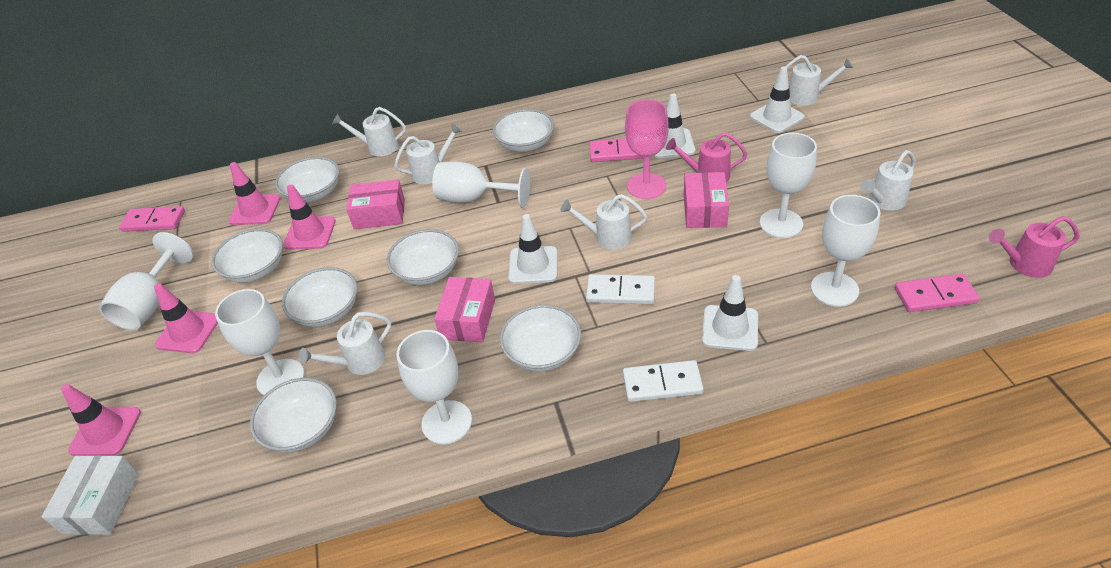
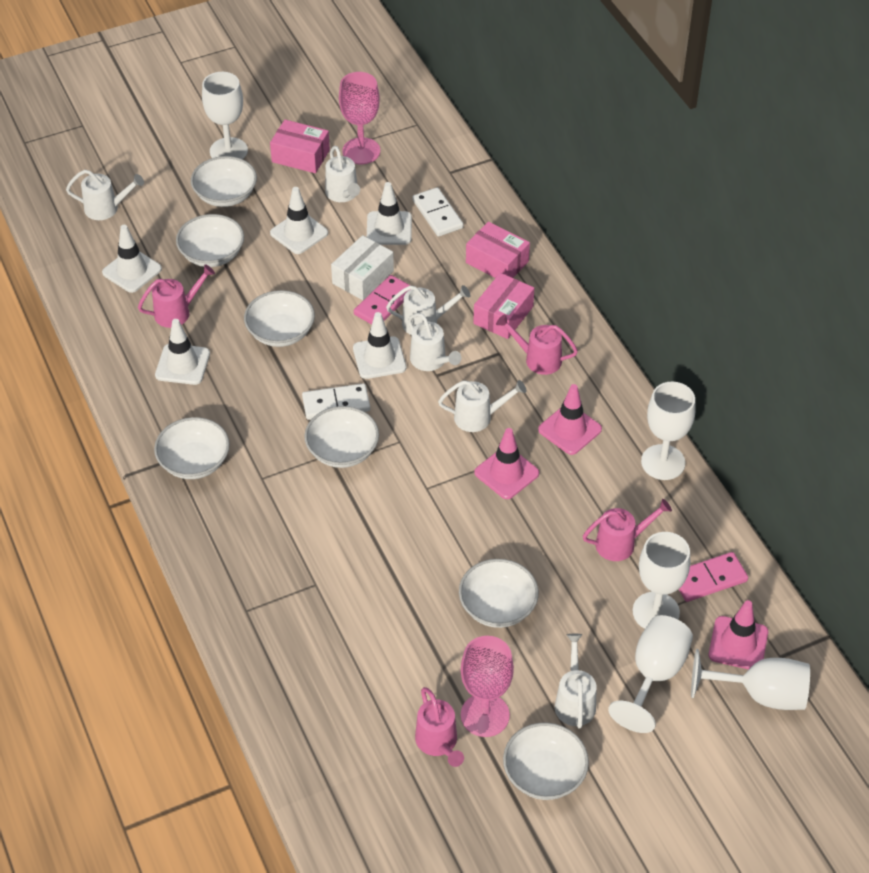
pink domino: [119,206,185,232] [589,139,644,162] [894,274,979,312] = 3 -> [354,275,411,325] [679,552,748,602] = 2
pink goblet: [625,99,669,199] = 1 -> [339,72,380,164] [461,636,514,737] = 2
pink traffic cone: [61,384,141,456] [154,283,218,353] [229,162,281,225] [283,185,336,250] = 4 -> [474,428,539,499] [538,384,602,455] [709,600,768,669] = 3
pink watering can: [666,132,747,183] [989,216,1079,278] = 2 -> [138,264,215,328] [415,687,464,767] [496,314,578,375] [583,499,672,561] = 4
white goblet: [99,232,193,330] [215,289,304,396] [397,330,472,444] [432,162,530,208] [760,133,817,238] [811,195,880,307] = 6 -> [202,72,248,159] [608,615,693,733] [633,532,690,629] [641,382,696,480] [691,649,810,710] = 5
white traffic cone: [508,214,557,284] [653,94,695,158] [702,275,758,351] [750,66,805,133] = 4 -> [102,225,162,293] [155,319,210,385] [270,187,328,254] [353,312,406,379] [367,182,412,245] = 5

